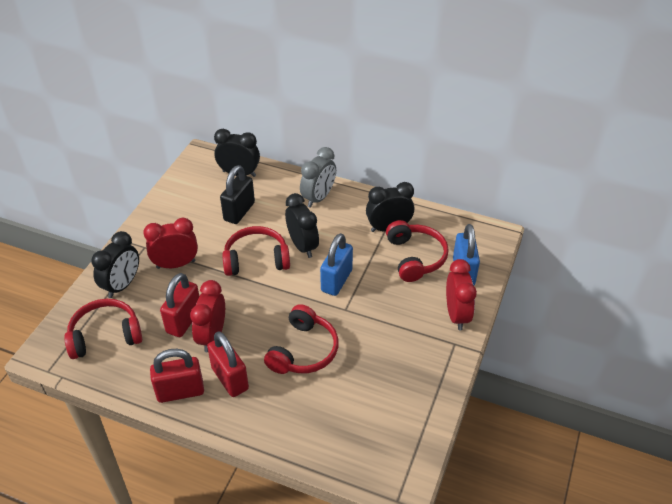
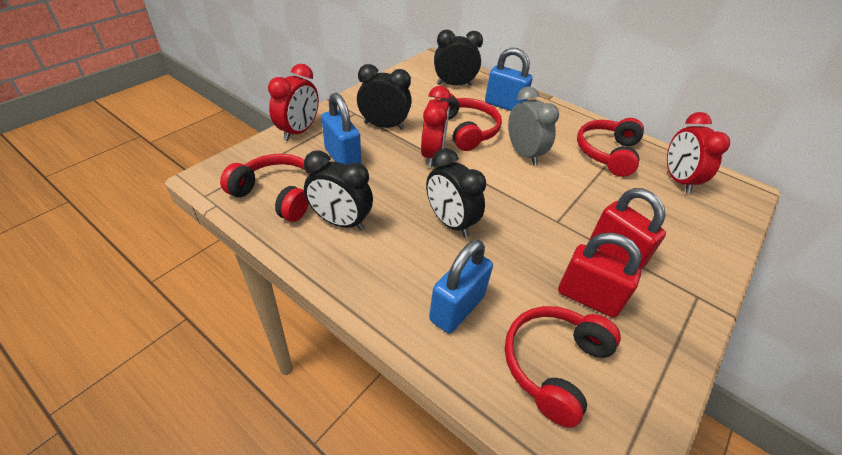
black padlock: [220,165,255,224] = 1 -> none = 0
blue padlock: [320,233,353,296] [453,224,480,286] = 2 -> [321,93,361,165] [429,240,493,333] [485,48,533,111] = 3
red padlock: [150,349,204,403] [160,273,200,337] [207,331,249,397] = 3 -> [558,233,642,318] [589,188,666,269] = 2

